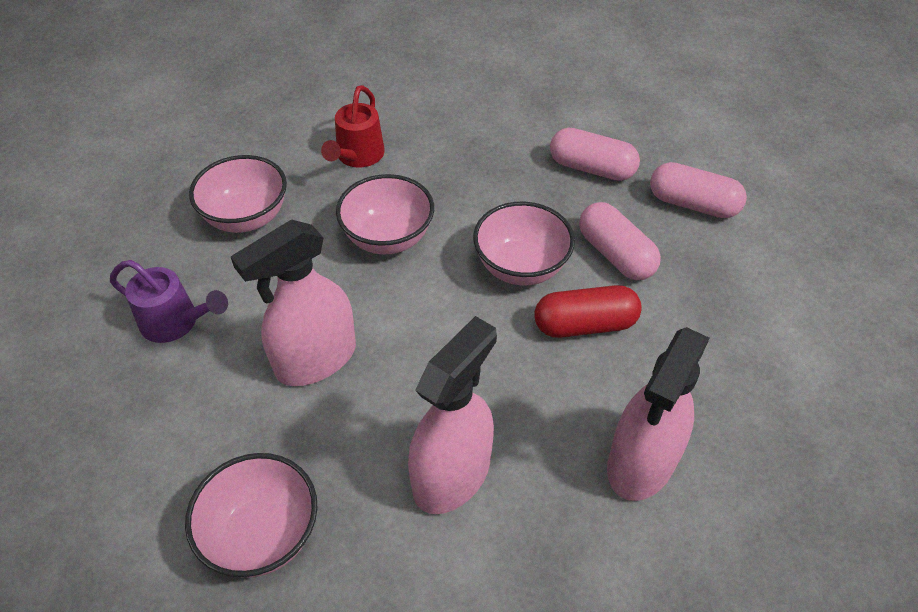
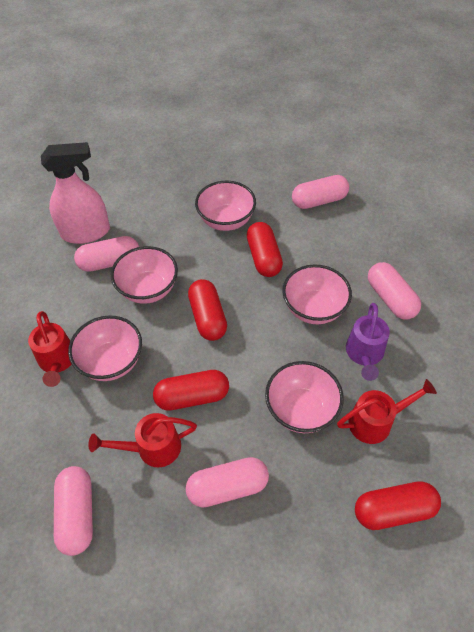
pink bowl: [185,453,318,577] [189,155,287,233] [336,174,434,254] [473,202,575,285] = 4 -> [68,316,142,381] [111,246,178,304] [195,181,256,231] [265,361,344,433] [282,265,352,324] = 5
pink capsule: [550,127,640,181] [579,202,661,280] [650,162,747,218] = 3 -> [54,466,93,556] [74,236,139,272] [186,457,269,508] [292,175,349,209] [368,262,421,320] = 5
pink spray bottle: [231,220,356,386] [408,316,497,514] [607,327,710,501] = 3 -> [41,142,110,244] = 1
red capsule: [534,285,642,338] = 1 -> [153,370,229,411] [188,279,227,341] [247,222,283,277] [355,481,441,530] = 4
red watering can: [321,85,385,168] = 1 -> [28,311,72,387] [88,413,197,467] [337,379,437,444] = 3

